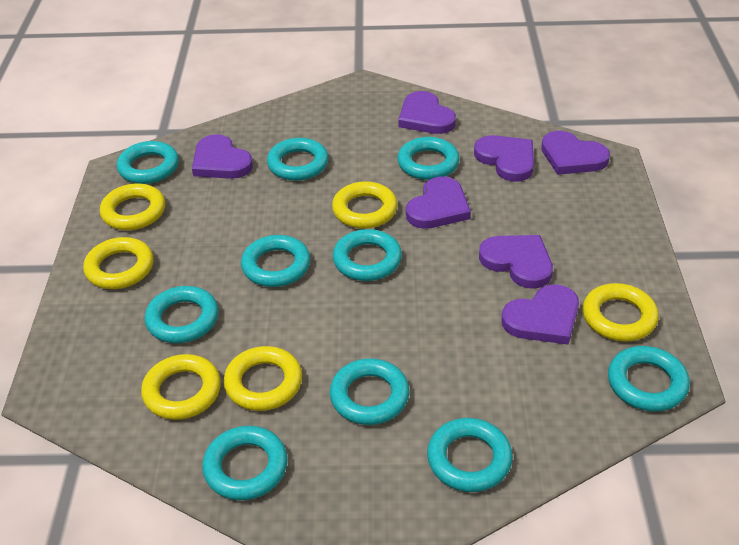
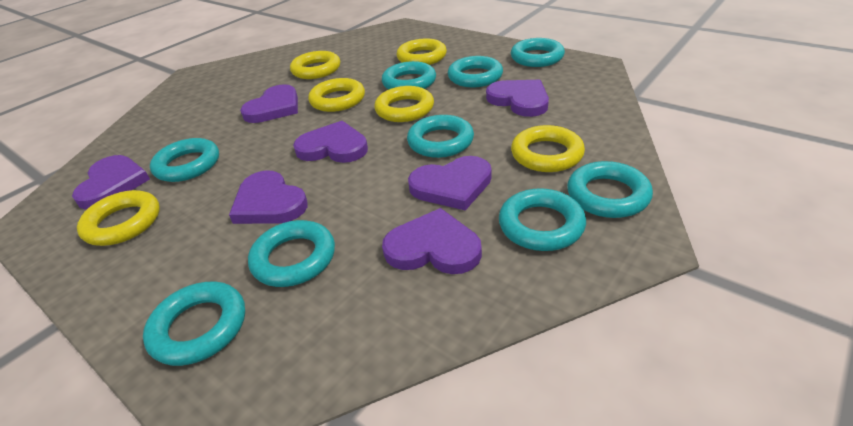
turquoise ring: [117,141,179,184] [145,286,219,343] [202,426,288,500] [241,235,310,287] [267,138,329,181] [330,359,409,425] [333,229,402,281] [397,137,459,180] [427,418,513,492] [608,346,690,411] = 10 -> [143,282,245,366] [150,138,219,182] [248,220,335,287] [382,61,436,89] [407,115,474,158] [448,56,503,87] [499,188,586,251] [511,38,565,67] [567,161,653,218] = 9

